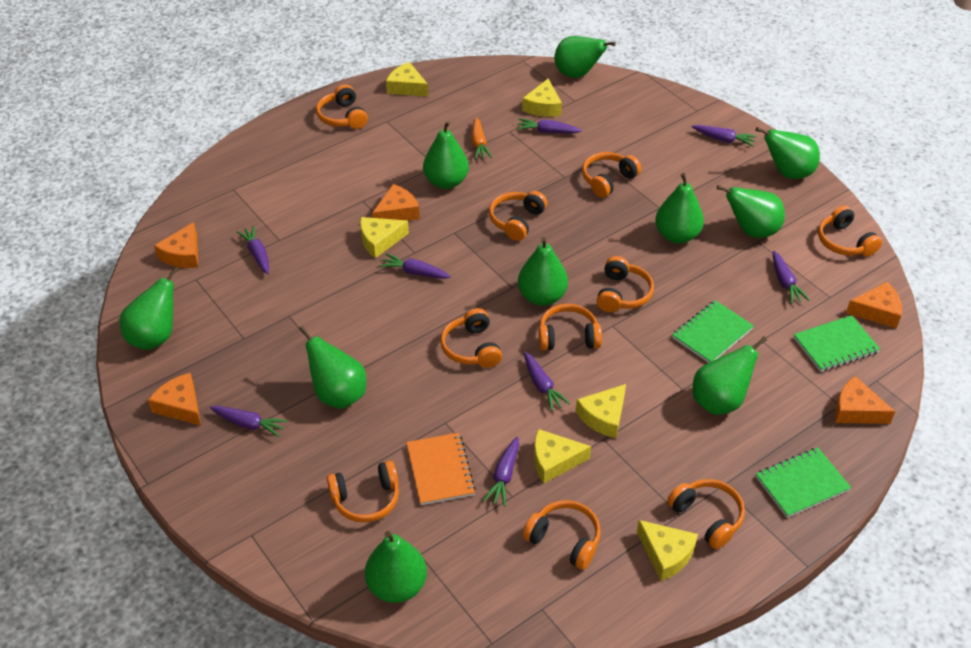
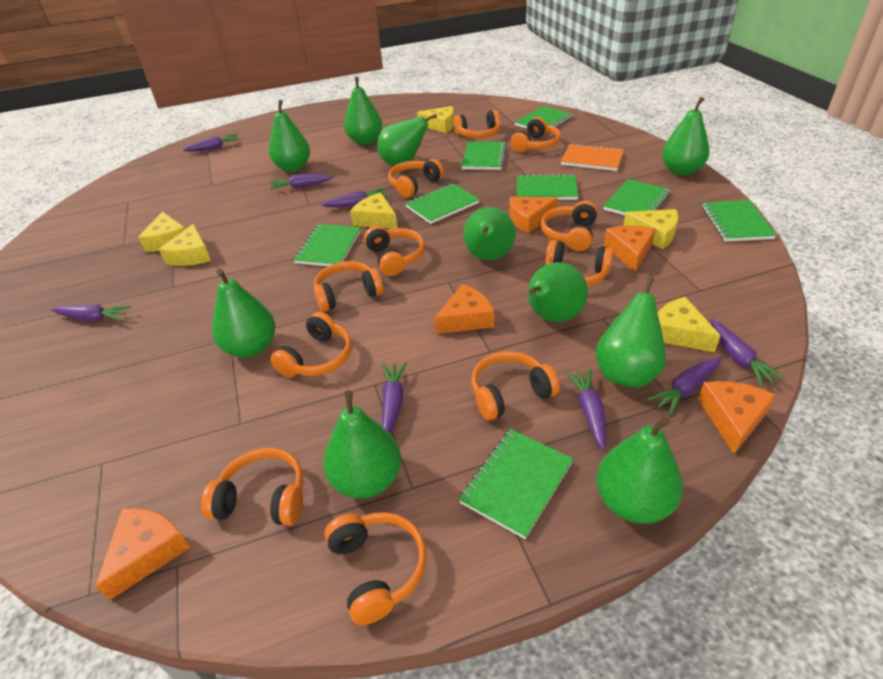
green notebook: [672,300,754,363] [756,447,851,518] [794,315,880,372] = 3 -> [293,224,361,266] [405,184,479,224] [459,429,573,539] [462,142,507,170] [515,106,573,133] [517,174,578,200] [603,179,670,215] [702,200,776,242] = 8
orange carrot: [471,117,492,160] = 1 -> none = 0
orange headphones: [316,84,368,129] [327,461,399,523] [440,308,502,368] [489,191,547,241] [523,500,601,570] [539,304,602,351] [582,152,641,198] [596,256,654,312] [667,479,745,549] [818,205,882,257] = 10 -> [201,448,304,526] [270,312,352,377] [314,261,383,312] [324,512,427,625] [364,226,425,276] [388,159,444,198] [454,110,501,138] [471,351,560,421] [510,117,561,153] [541,201,597,251] [546,240,614,286] = 11

